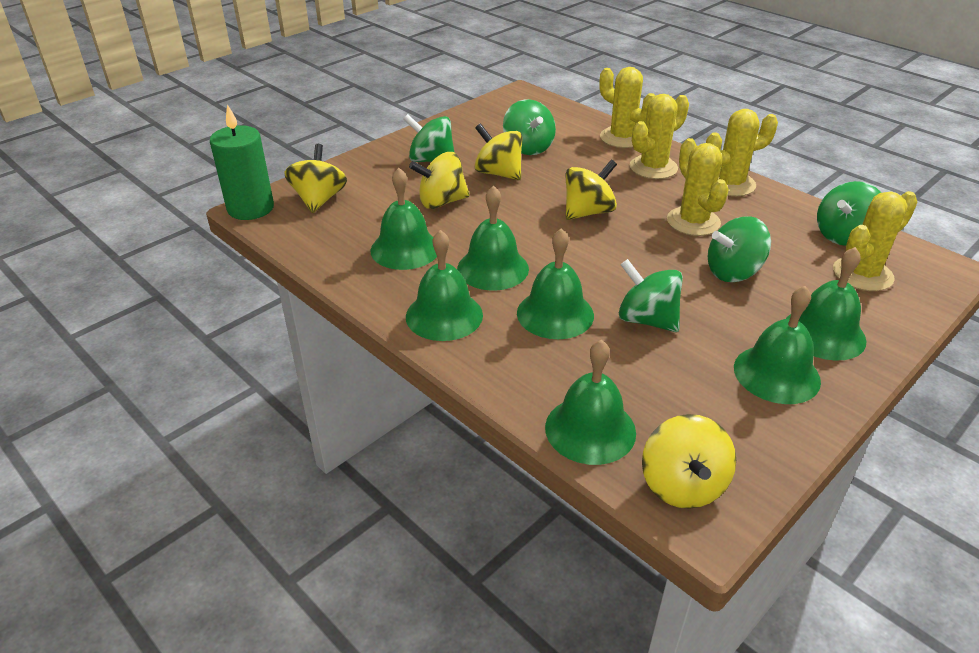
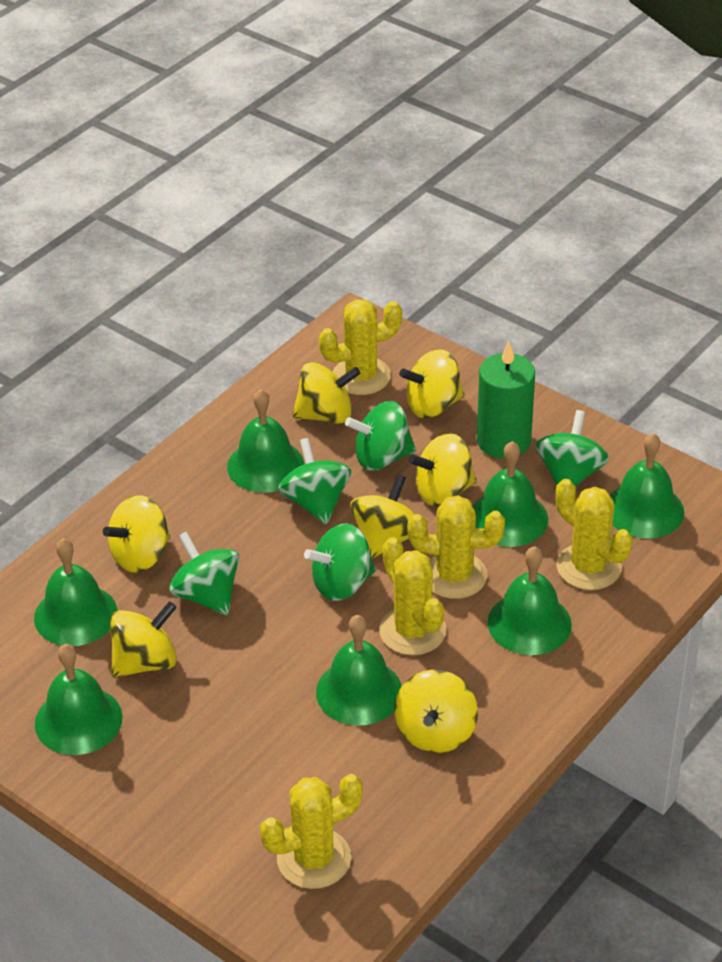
yellow spinning top: [284,144,347,213] [409,152,470,209] [474,123,523,180] [566,160,617,220] [642,414,736,509] = 5 -> [103,495,170,572] [110,601,177,678] [292,362,361,424] [350,474,415,559] [394,670,478,753] [399,349,465,419] [408,433,477,506] = 7

